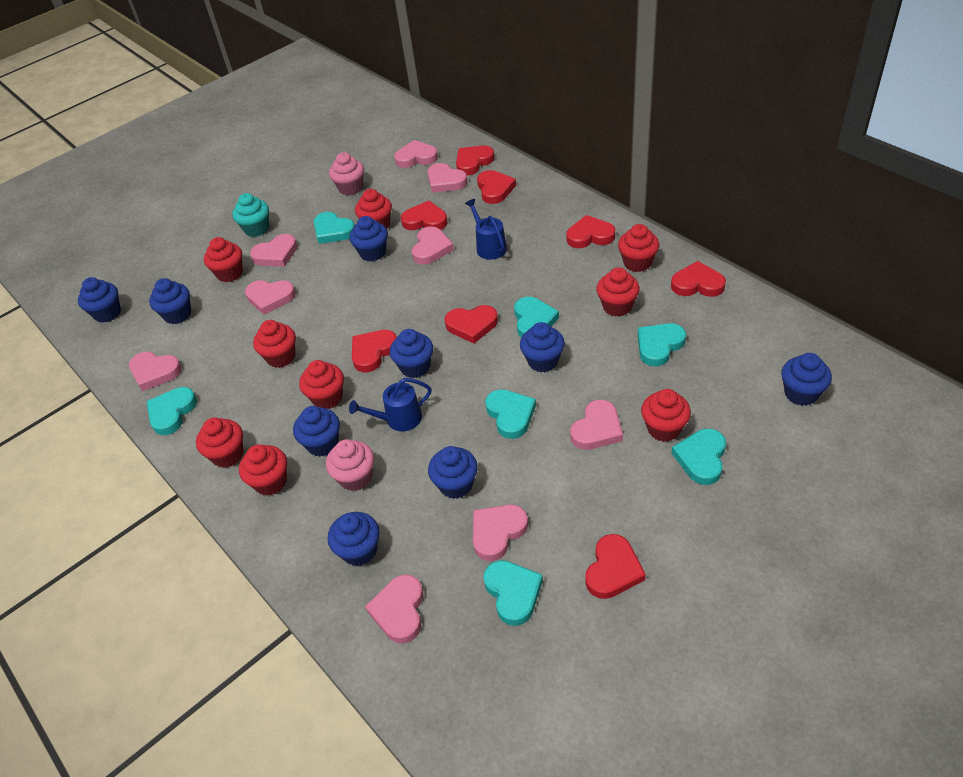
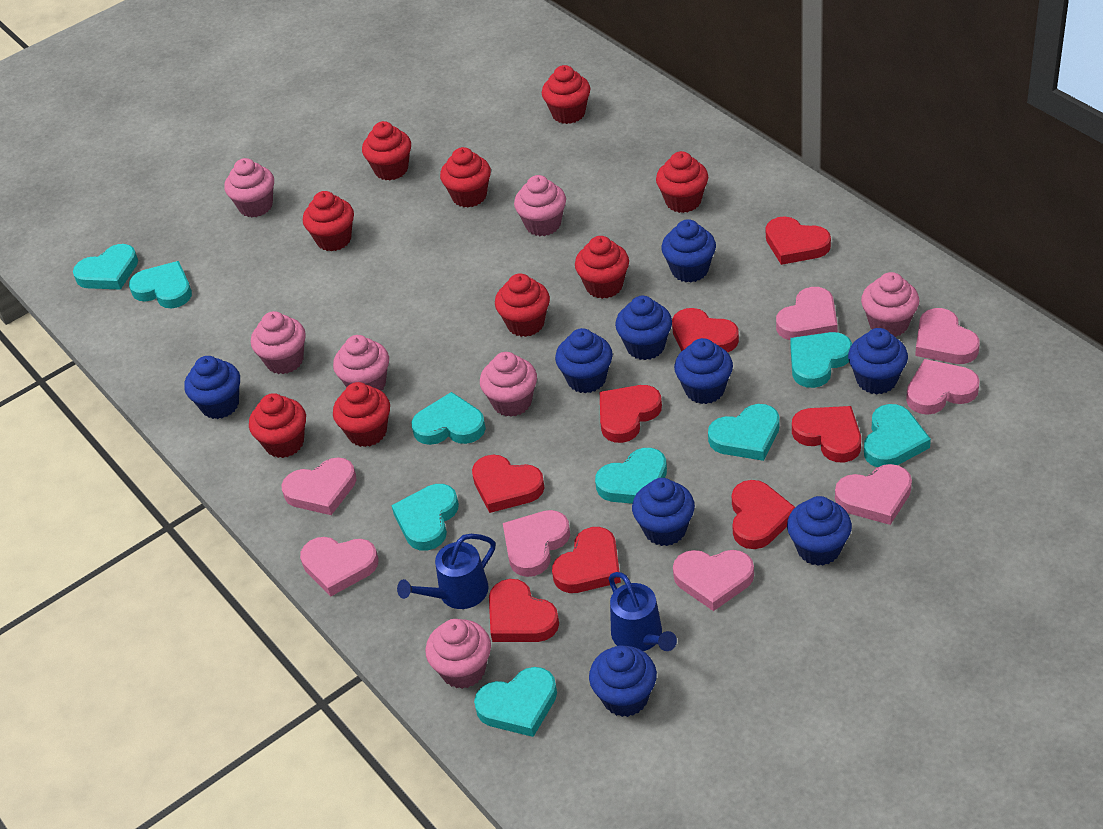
pink cupcake: [326,439,374,491] [329,152,364,195] = 2 -> [224,158,274,217] [251,311,306,374] [333,335,389,391] [425,619,491,689] [480,352,537,417] [514,175,566,236] [861,272,919,337] = 7
pink heart: [129,352,182,391] [245,280,296,315] [250,234,297,267] [365,574,424,644] [394,140,438,168] [412,226,454,265] [427,163,468,193] [473,505,528,561] [570,400,623,450] = 9 -> [281,457,357,515] [300,537,379,596] [503,510,570,577] [673,550,754,611] [776,287,838,340] [835,464,912,525] [906,359,980,415] [915,308,980,364] = 8
turquoise cupcake: [232,193,269,237] = 1 -> none = 0
turquoise heart: [147,387,197,435] [314,212,355,244] [483,560,543,626] [485,389,536,439] [514,297,559,338] [638,323,686,366] [672,429,726,485] = 7 -> [73,244,138,290] [129,261,192,308] [391,484,459,551] [411,392,486,445] [474,667,557,737] [595,448,667,504] [708,404,780,461] [790,332,852,388] [864,404,931,467] = 9

